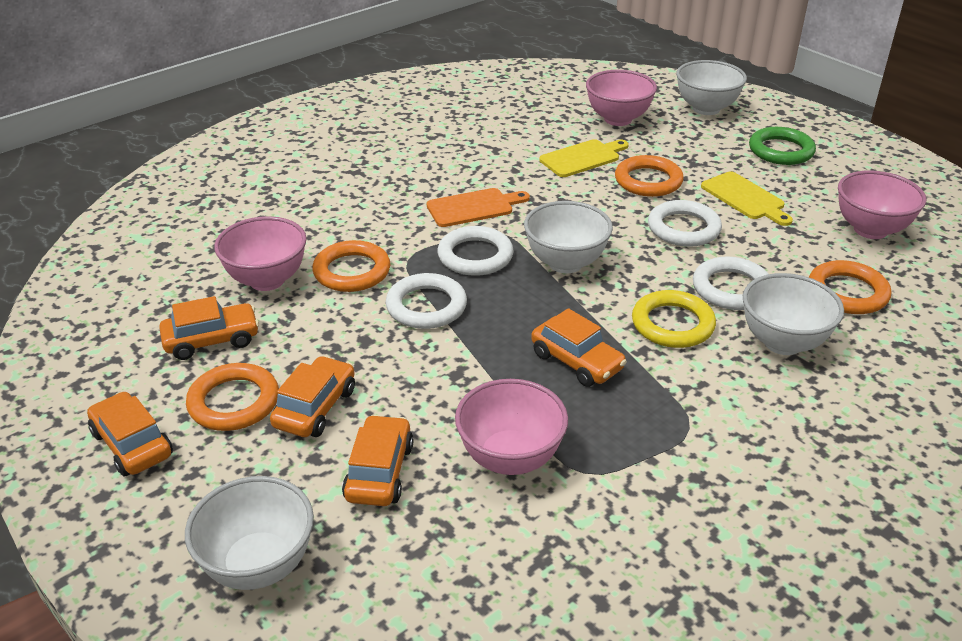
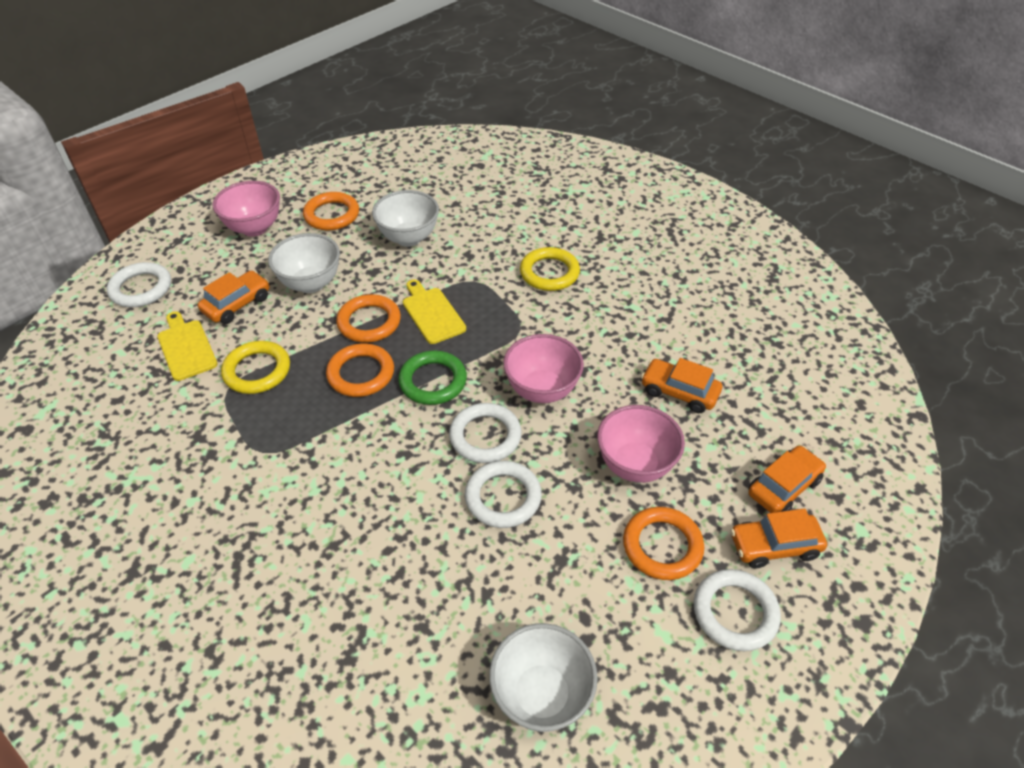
orange car: [87,392,173,476] [159,296,259,360] [270,356,355,437] [342,415,413,506] [531,308,627,387] = 5 -> [198,271,269,324] [641,358,722,413] [731,508,827,569] [748,446,826,513] = 4
orange cutting board: [427,188,530,227] = 1 -> none = 0
pink bowl: [214,216,307,291] [455,379,568,475] [586,70,657,126] [838,170,926,239] = 4 -> [213,181,280,237] [503,334,584,403] [597,405,685,483] = 3
white bowl: [185,476,314,590] [524,201,613,273] [676,60,747,115] [743,273,844,355] = 4 -> [268,233,340,293] [372,190,439,247] [489,623,598,732] = 3
yellow ring: [632,290,716,348] = 1 -> [221,341,290,394] [520,247,580,291] = 2

